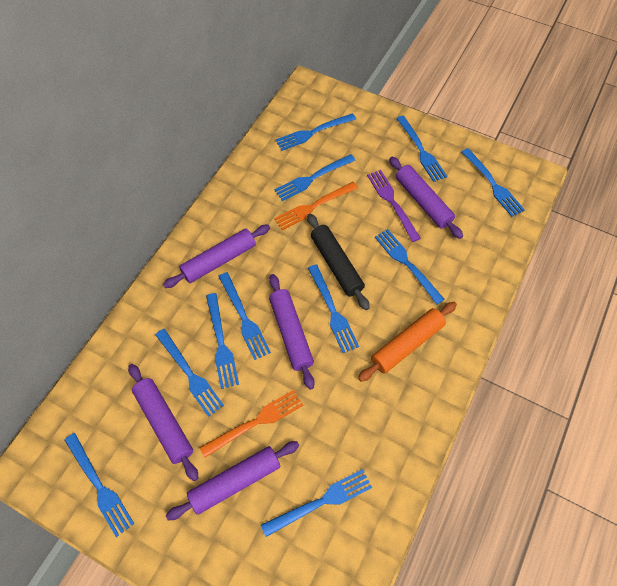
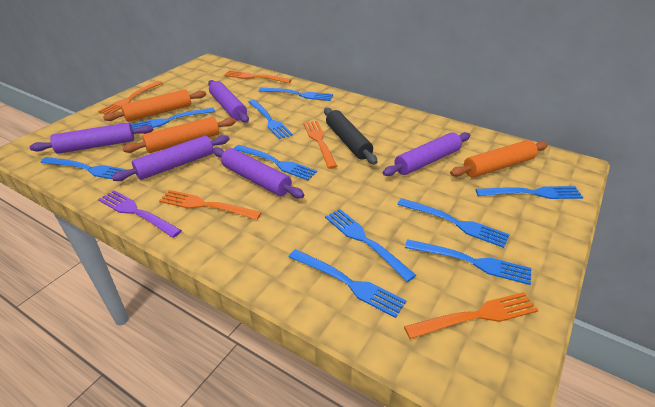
blue fork: [65,433,134,537] [155,329,224,417] [206,293,239,389] [218,272,271,360] [261,469,372,537] [274,154,356,201] [276,113,356,151] [308,264,359,353] [375,229,445,305] [396,115,447,182] [462,148,525,217] = 11 -> [40,157,128,179] [131,108,215,129] [234,145,317,180] [248,100,293,139] [259,88,333,101] [289,249,407,318] [325,209,416,282] [397,198,510,248] [405,239,531,285] [476,186,583,199] = 10
orange fork: [199,390,303,458] [274,182,358,230] = 2 -> [98,81,163,114] [159,190,262,220] [224,70,291,83] [303,121,337,169] [404,292,538,339] = 5
orange rolling pin: [358,302,457,382] = 1 -> [103,89,206,122] [123,117,236,153] [450,140,548,178] = 3

